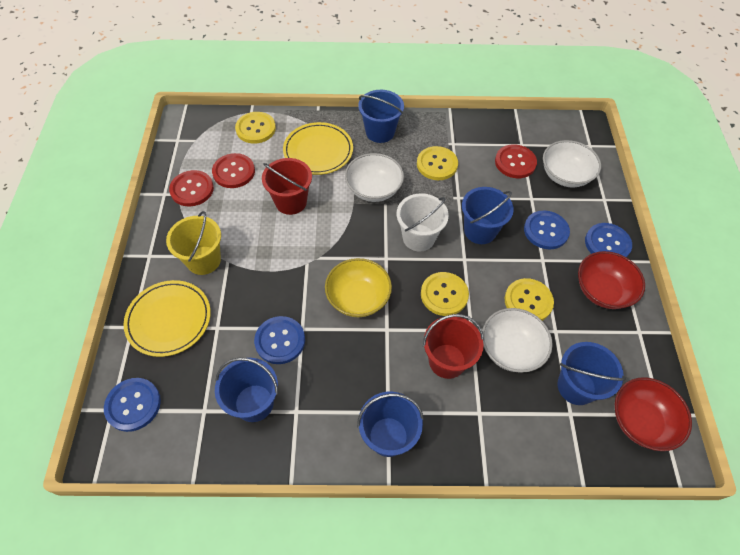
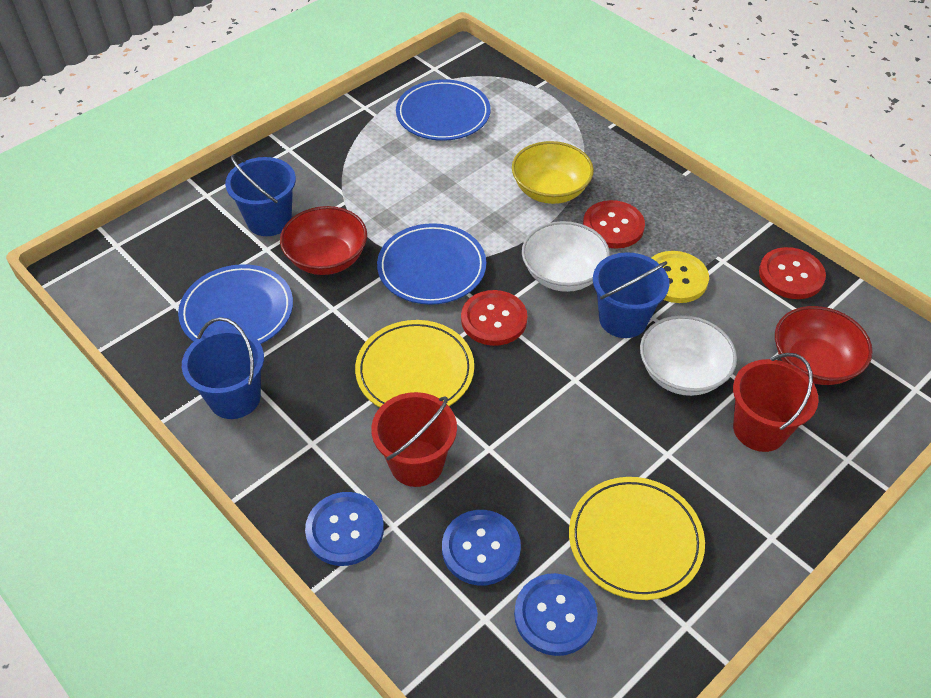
blue bucket: [215,358,278,422] [357,392,424,457] [358,90,404,143] [462,187,514,244] [557,342,626,405] = 5 -> [182,317,264,419] [225,155,296,236] [593,252,669,338] = 3
blue button: [104,378,161,432] [254,316,305,364] [524,211,570,250] [585,223,632,258] = 4 -> [305,492,384,566] [442,510,521,585] [514,573,598,656] = 3
blue plate: none = 0 -> [178,264,293,344] [377,223,486,305] [396,79,491,141] = 3
white bowl: [345,153,404,202] [482,308,553,373] [543,140,601,187] = 3 -> [522,221,610,292] [640,315,737,396] = 2
white bucket: [397,193,449,252] = 1 -> none = 0
yellow bucket: [166,211,221,275] = 1 -> none = 0
yellow button: [235,112,276,143] [417,146,458,180] [421,272,469,316] [505,278,554,321] = 4 -> [651,251,709,303] = 1

